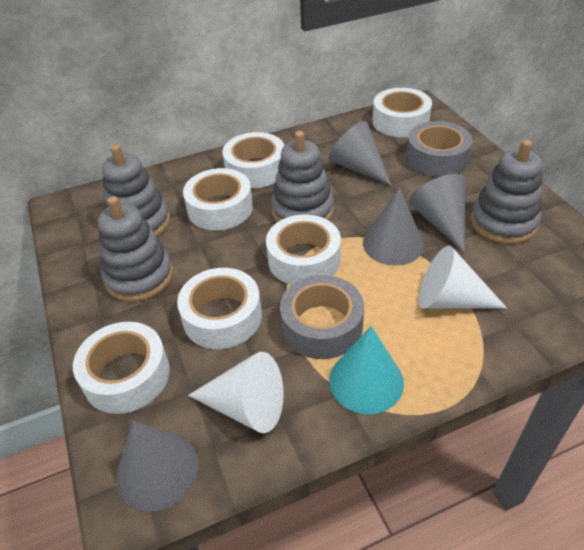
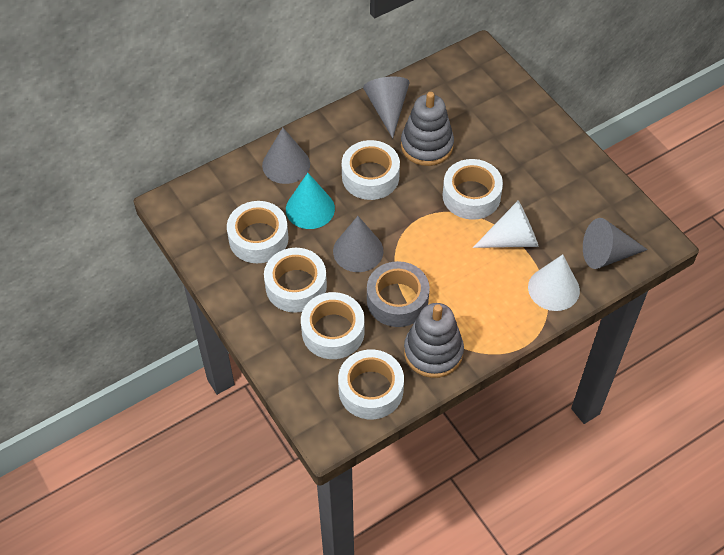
grey stacking toy: [98,196,173,302] [102,144,170,237] [271,131,334,222] [471,140,543,244] = 4 -> [401,92,454,166] [404,303,464,378] = 2
grey tape: [280,275,364,359] [406,121,473,177] = 2 -> [367,261,430,327] = 1

